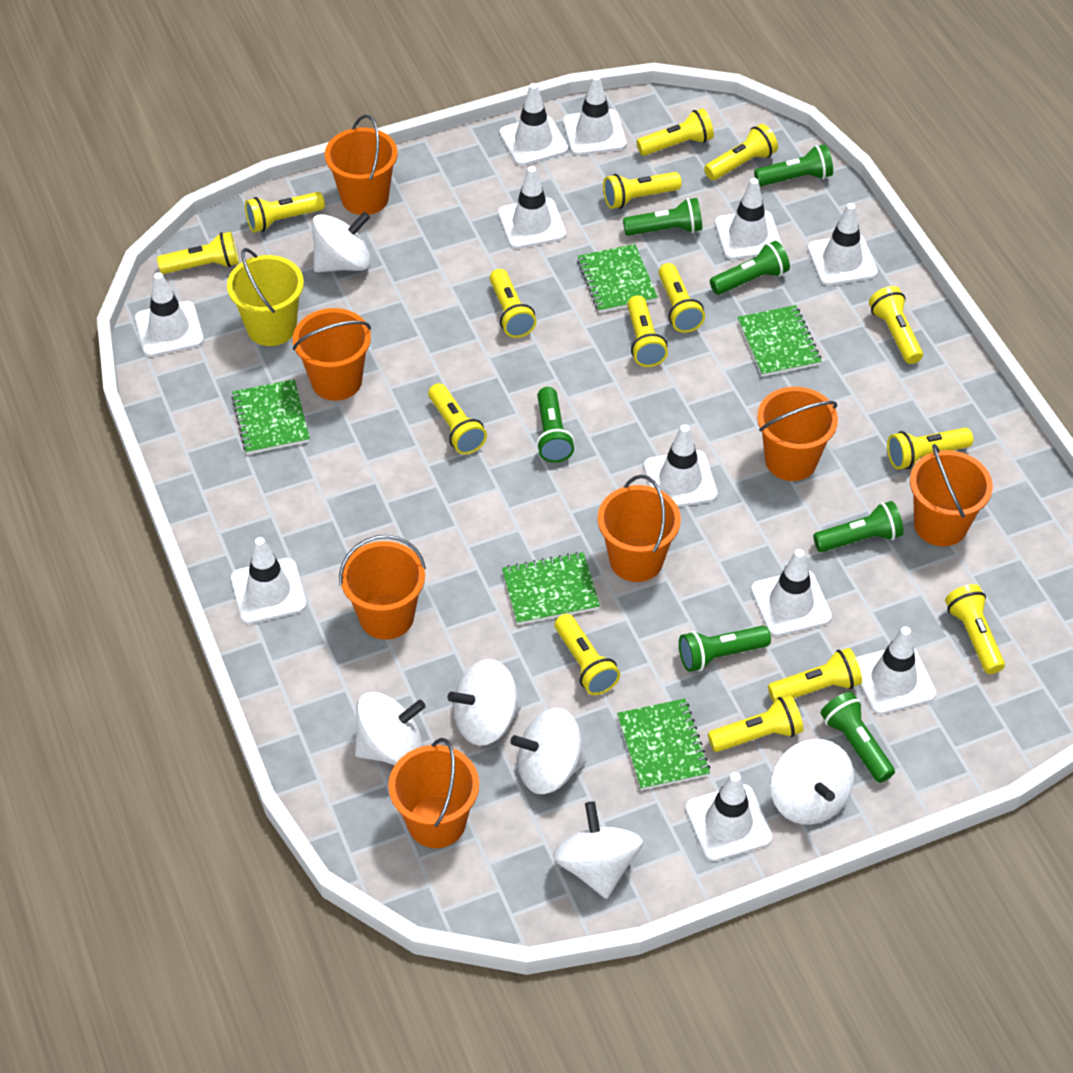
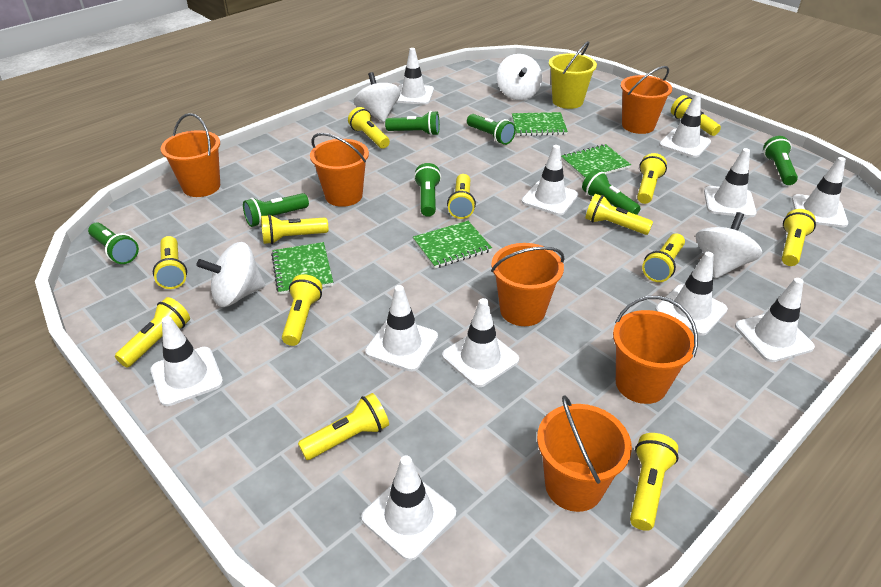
green notebook: [231,379,310,454] [502,552,600,625] [577,244,658,313] [617,699,710,790] [738,305,822,377] = 5 -> [271,242,333,295] [413,221,492,268] [512,112,568,136] [561,144,631,180] = 4
orange bucket: [293,308,371,401] [325,115,398,215] [339,535,426,640] [388,738,479,848] [598,475,681,582] [757,387,838,481] [910,444,993,547] = 7 -> [161,113,220,197] [310,133,369,207] [491,243,565,326] [537,395,632,512] [613,296,698,404] [621,66,672,134] = 6
white spinning top: [312,212,371,272] [355,692,426,765] [448,659,521,746] [510,708,586,794] [553,801,643,899] [770,739,854,825] = 6 -> [196,242,265,307] [354,72,401,122] [497,54,542,100] [696,212,762,279] = 4
yellow flashlight: [157,232,239,274] [245,192,325,232] [428,383,487,454] [490,269,536,338] [555,614,620,695] [603,172,682,209] [627,295,668,367] [637,108,714,156] [658,263,705,333] [704,124,778,180] [708,695,803,752] [768,648,862,703] [869,286,923,364] [887,428,973,469] [945,584,1005,674] = 15 -> [115,297,190,367] [153,236,187,289] [261,214,328,244] [282,274,322,346] [298,393,389,460] [348,107,390,149] [447,174,476,219] [585,194,653,235] [630,433,679,531] [637,153,667,204] [642,233,685,282] [671,95,721,136] [782,209,816,266] = 13

